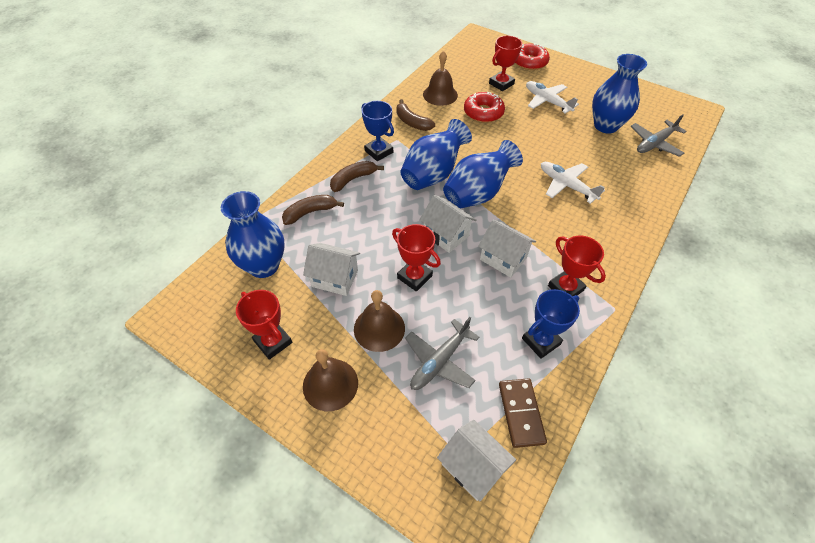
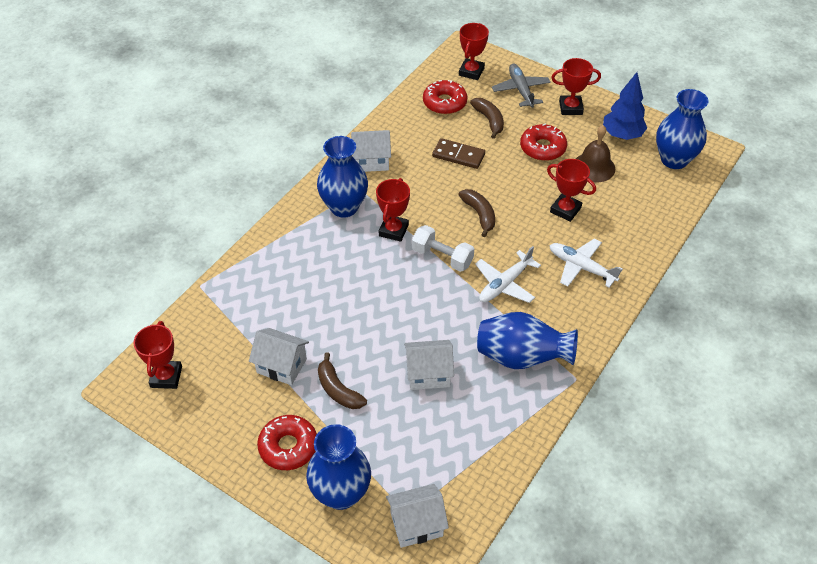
blue tree: none = 0 -> [603,72,647,140] = 1
blue trophy: [362,101,394,161] [522,289,580,359] = 2 -> none = 0
brown bell: [303,349,358,411] [354,290,405,352] [423,51,458,106] = 3 -> [576,125,615,182] = 1
grey plane: [405,317,479,390] [631,114,686,157] = 2 -> [492,64,551,108] = 1
red donut: [464,92,505,123] [515,43,550,70] = 2 -> [257,415,317,470] [423,80,467,115] [520,124,567,161] = 3
red trophy: [236,290,292,360] [392,224,441,292] [489,36,522,91] [548,235,606,296] = 4 -> [133,321,182,389] [376,178,410,242] [459,23,489,80] [547,159,596,222] [551,58,601,115] = 5
white dumbbell: none = 0 -> [412,225,474,272] = 1

